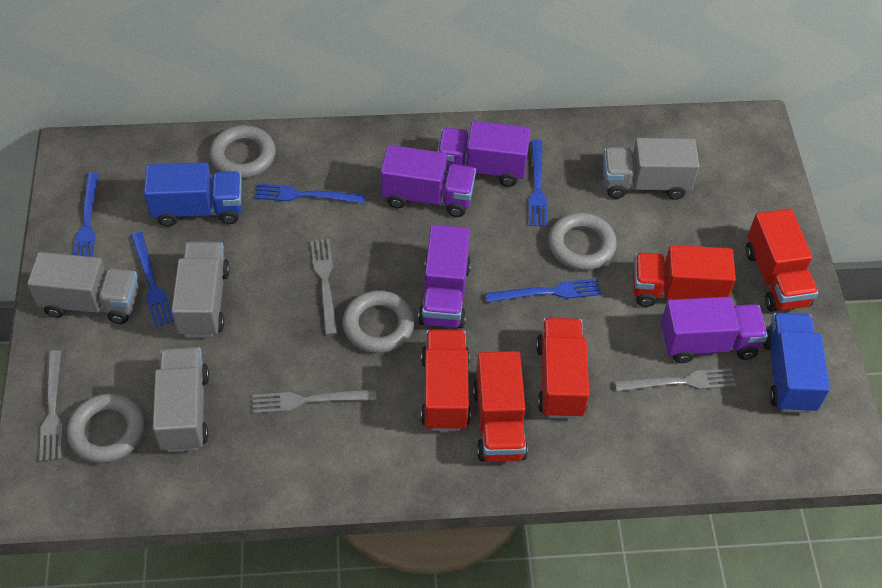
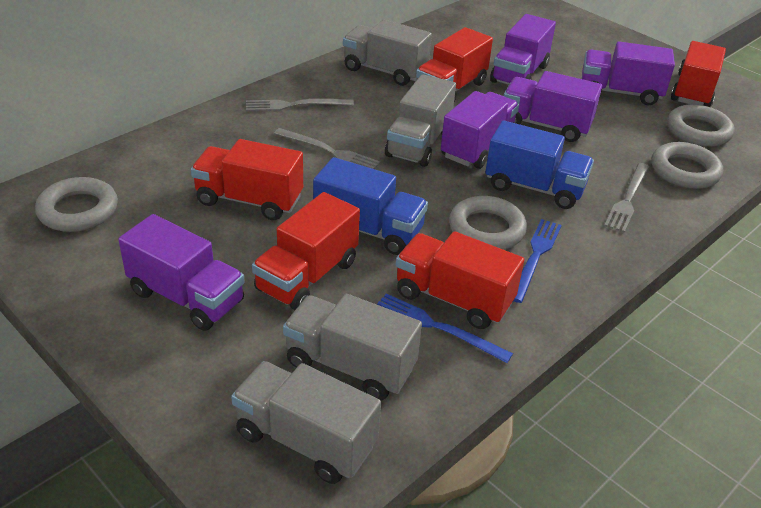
blue fork: [73,172,99,257] [131,232,174,327] [254,183,365,204] [485,278,601,303] [528,139,548,227] = 5 -> [377,294,513,363] [513,219,562,303] = 2
grey fork: [39,350,63,462] [253,389,376,414] [311,239,338,335] [614,368,736,392] = 4 -> [246,99,354,111] [274,128,380,169] [604,163,649,233] = 3
purple truck: [381,145,476,217] [418,225,471,328] [437,121,531,187] [661,297,768,363] = 4 -> [118,214,245,331] [441,91,519,169] [490,14,556,85] [504,71,602,142] [582,41,675,105] = 5

